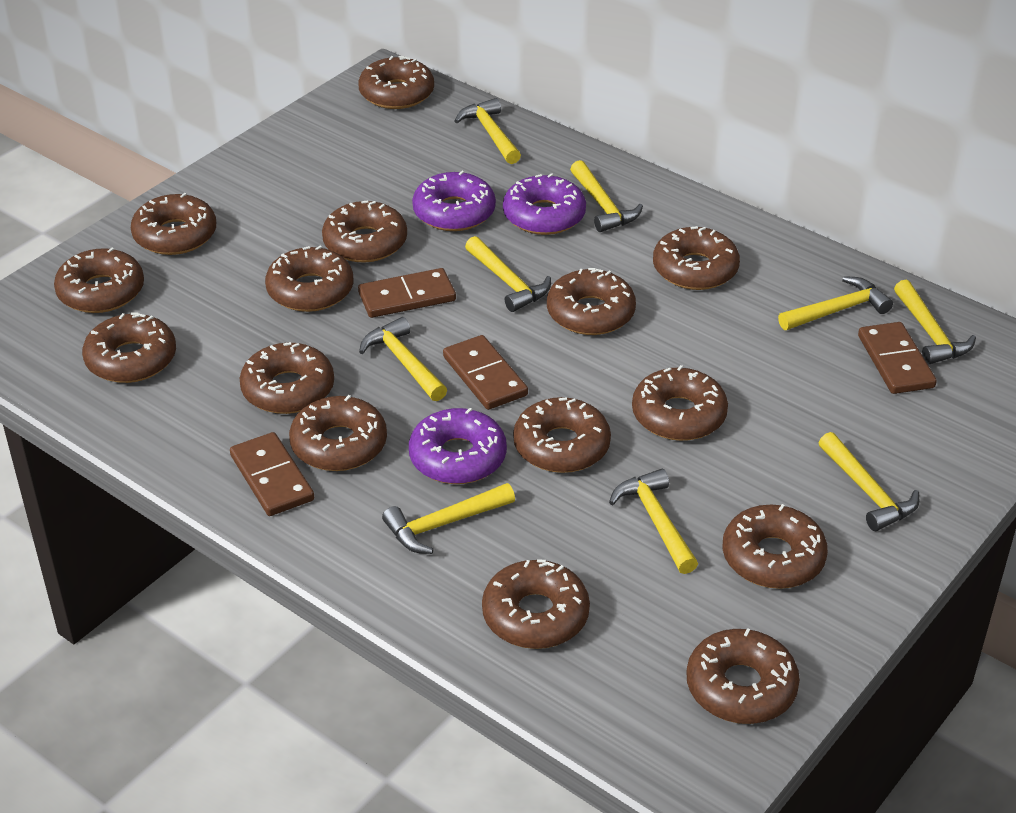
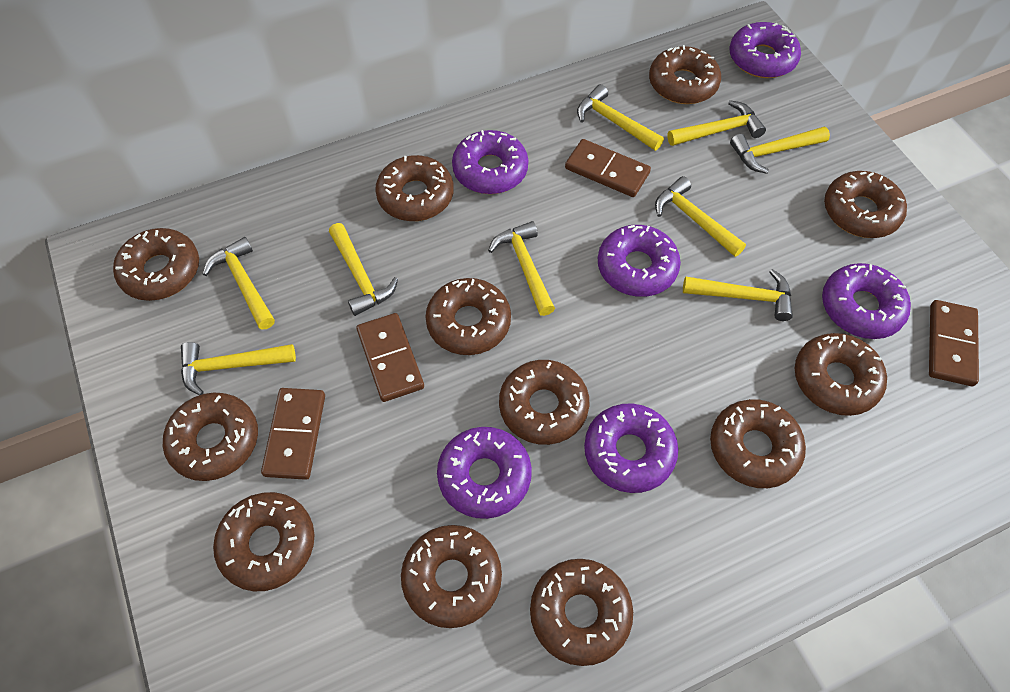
brown donut: [54,248,144,313] [82,313,176,383] [131,193,216,255] [240,342,334,414] [265,245,354,312] [289,395,387,471] [322,200,407,263] [358,56,434,109] [482,559,590,649] [513,397,611,473] [547,268,636,335] [632,365,728,441] [653,226,740,290] [686,628,800,724] [722,504,828,589] = 15 -> [113,228,199,301] [163,393,258,481] [213,492,315,591] [375,155,454,221] [401,525,502,628] [426,278,511,355] [499,360,589,445] [530,559,633,666] [649,45,721,104] [710,399,806,488] [795,333,887,416] [824,171,907,238] = 12
purple donut: [409,408,507,484] [412,171,496,231] [503,173,586,235] = 3 -> [437,427,532,519] [452,130,528,194] [584,403,678,493] [598,225,681,297] [729,22,801,78] [822,263,911,339] = 6

